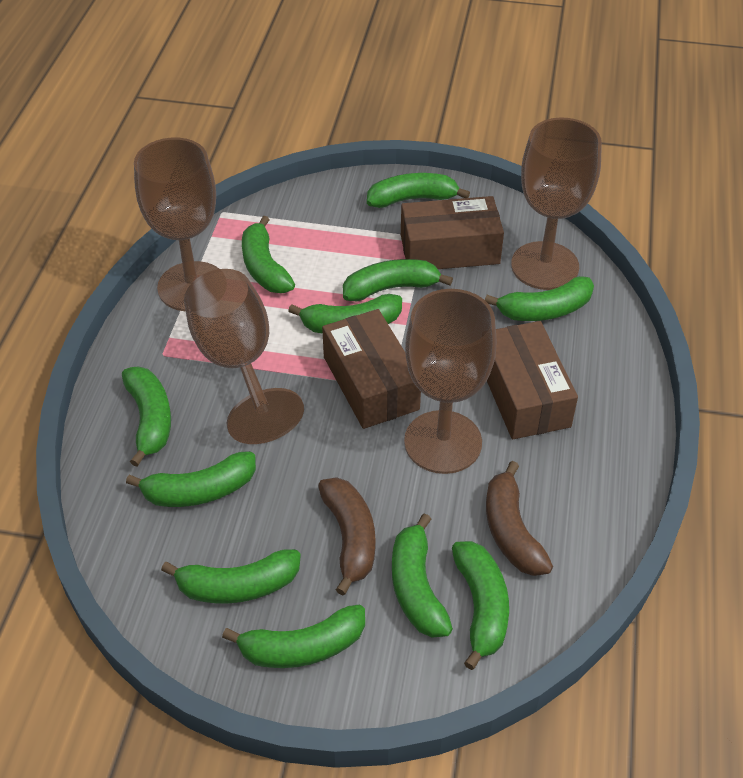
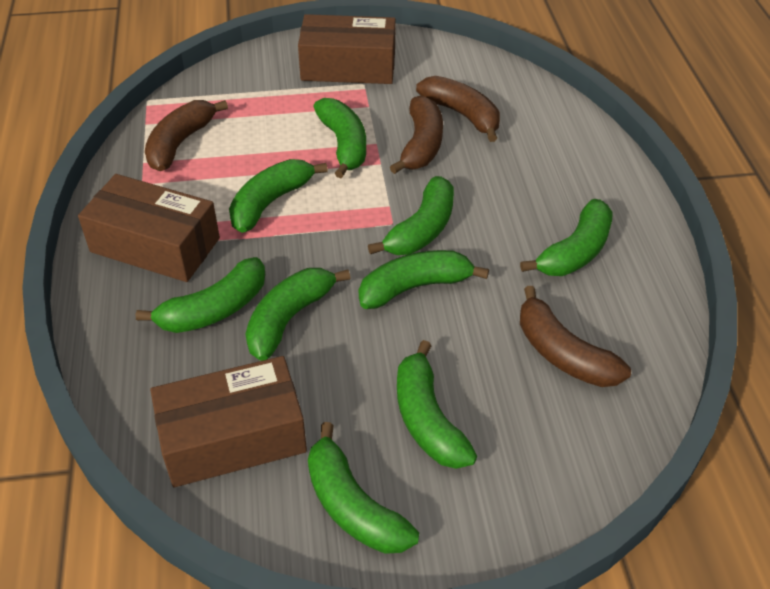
brown banana: [318,477,375,595] [486,461,553,576] = 2 -> [145,100,228,171] [390,95,443,174] [416,76,500,142] [520,286,631,387] = 4
brown goblet: [134,138,219,312] [184,269,304,444] [404,289,496,474] [511,117,602,290] = 4 -> none = 0
green banana: [122,367,171,467] [126,451,256,507] [161,549,301,603] [222,605,365,668] [242,216,295,293] [288,294,402,334] [343,259,453,301] [367,173,470,208] [392,513,453,638] [452,541,509,670] [485,276,594,321] = 11 -> [135,257,265,333] [229,159,328,233] [246,268,351,361] [308,422,419,554] [313,98,366,178] [359,250,489,309] [368,176,454,255] [397,340,477,469] [520,199,613,276] = 9

